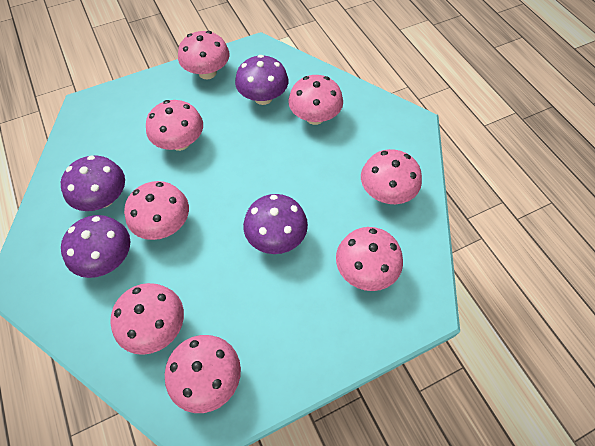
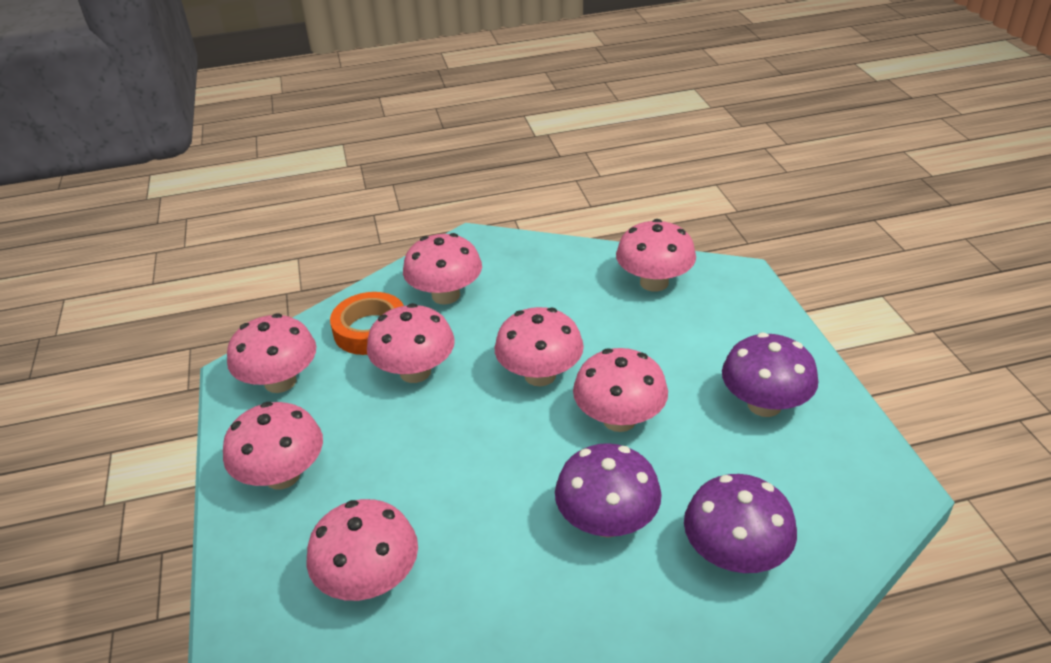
orange tape: none = 0 -> [330,292,404,355] = 1
purple mushroom: [61,156,125,211] [61,215,130,278] [235,55,288,105] [243,194,308,254] = 4 -> [555,443,662,538] [684,474,797,573] [722,333,819,417] = 3

